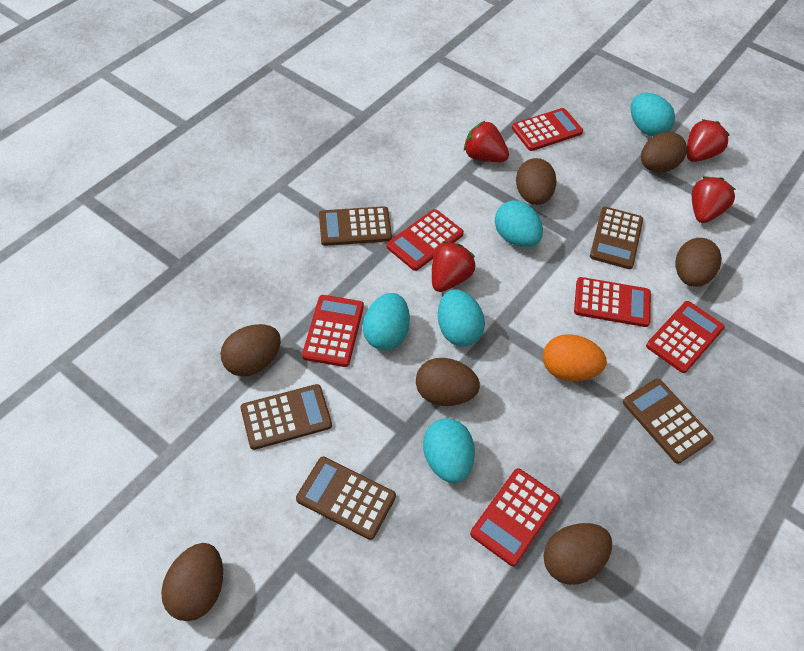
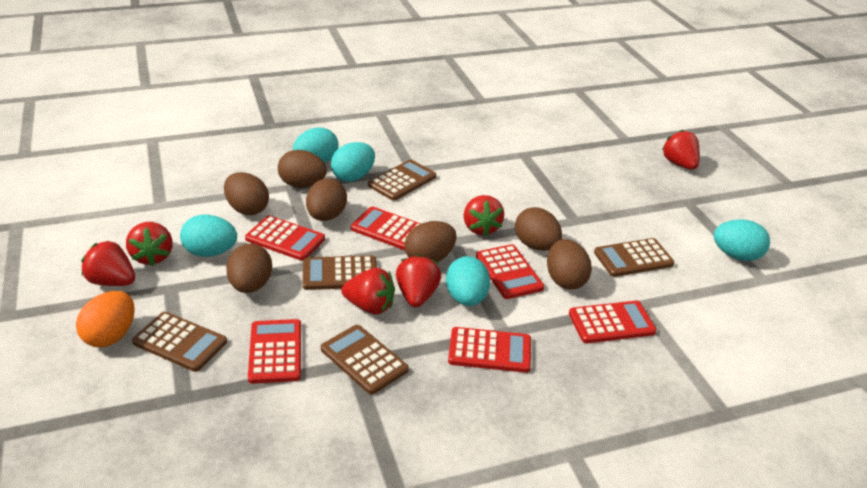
red strawberry: [432,241,475,292] [464,121,509,162] [687,119,730,162] [692,177,736,223] = 4 -> [82,241,135,286] [126,222,173,266] [341,268,395,315] [396,255,441,307] [464,195,504,237] [662,130,700,170] = 6

